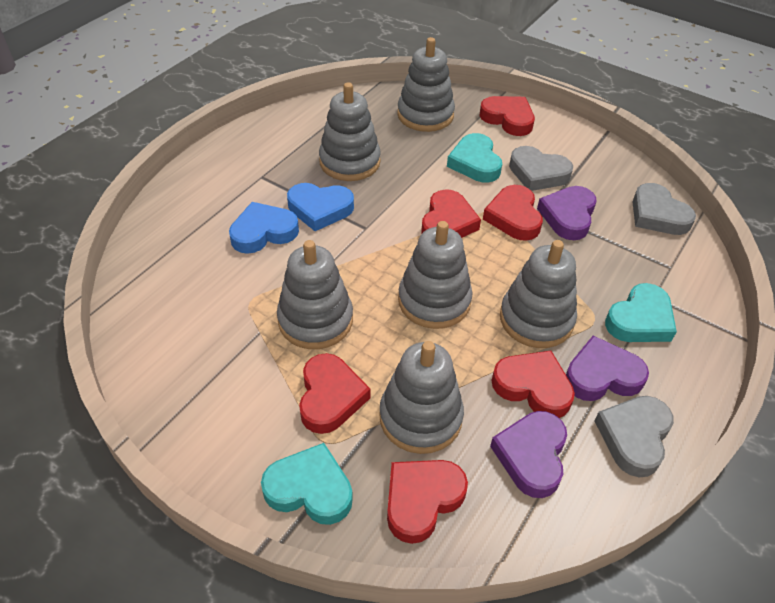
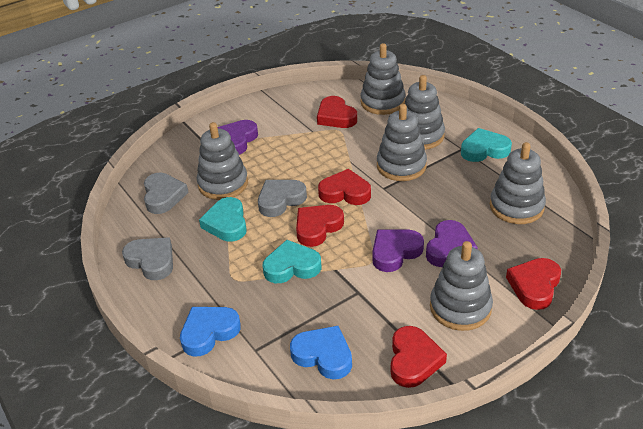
red heart: [299,353,370,434] [387,460,468,544] [421,189,481,238] [480,96,535,136] [483,185,543,241] [492,350,575,418] = 6 -> [296,205,344,247] [317,96,357,128] [318,169,371,205] [391,326,447,388] [506,258,561,310] = 5

